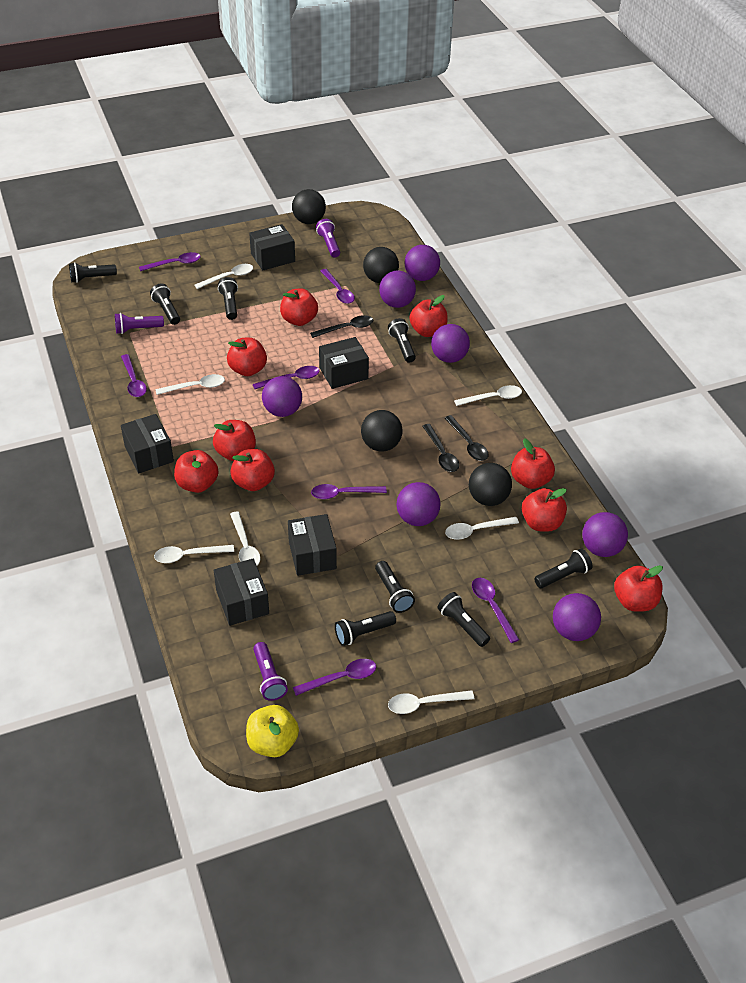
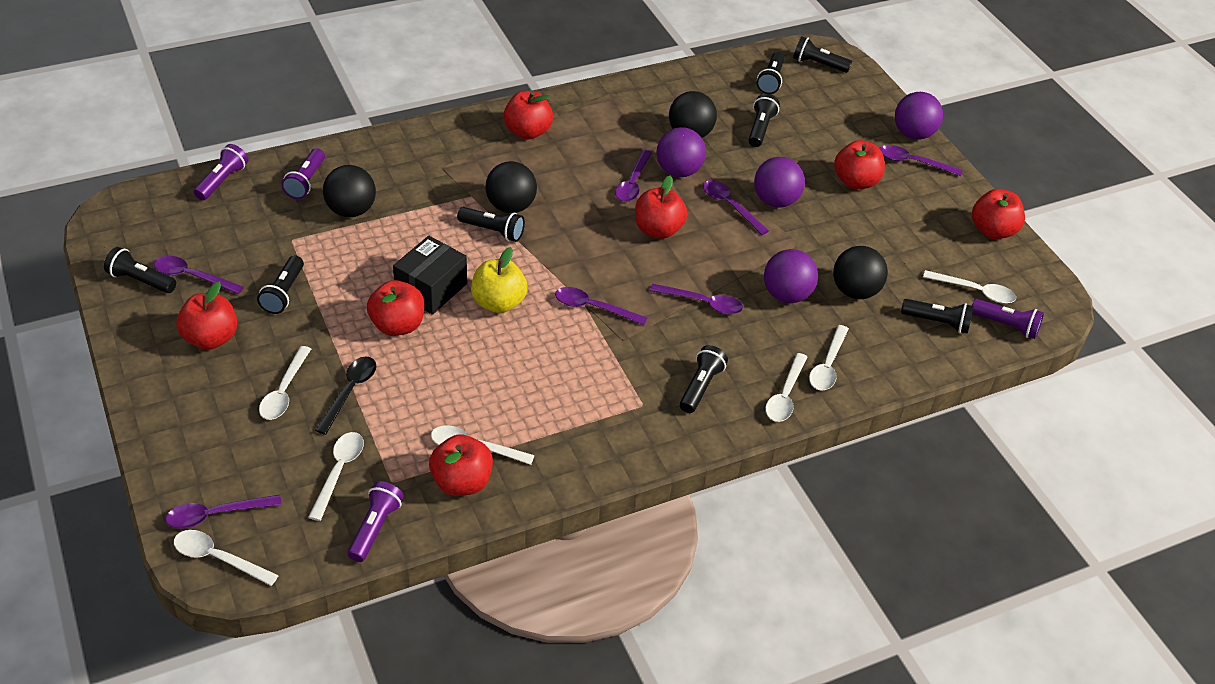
black box: [121,414,174,473] [214,559,269,626] [249,224,295,270] [288,514,337,576] [319,337,369,389] = 5 -> [393,236,467,315] = 1
black spoon: [310,315,374,338] [423,424,459,472] [445,415,489,461] = 3 -> [315,357,376,435] = 1
purple ball: [262,376,302,417] [379,270,416,308] [396,482,441,526] [404,245,440,281] [431,324,470,363] [553,593,601,641] [582,512,628,557] = 7 -> [656,127,706,177] [754,157,805,208] [764,249,818,303] [895,92,943,140] = 4
purple flashlight: [115,313,164,334] [253,642,288,701] [316,219,340,257] = 3 -> [194,144,248,200] [282,148,325,199] [348,481,404,562] [972,299,1044,339] = 4
red apple: [174,450,218,493] [213,420,256,461] [227,338,267,376] [231,449,275,491] [280,288,318,326] [410,295,448,337] [511,438,555,489] [522,488,567,532] [614,565,663,612] = 9 -> [176,281,237,350] [367,280,425,336] [429,434,493,496] [503,91,553,139] [635,176,688,239] [834,140,885,189] [972,189,1025,239] = 7

